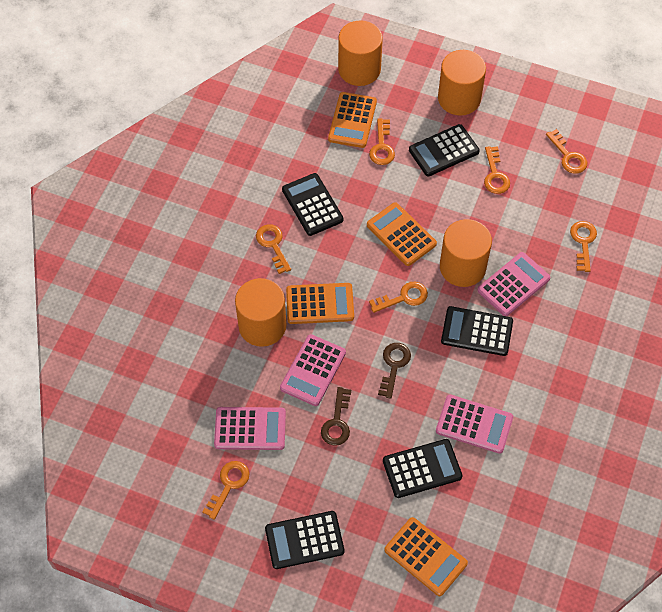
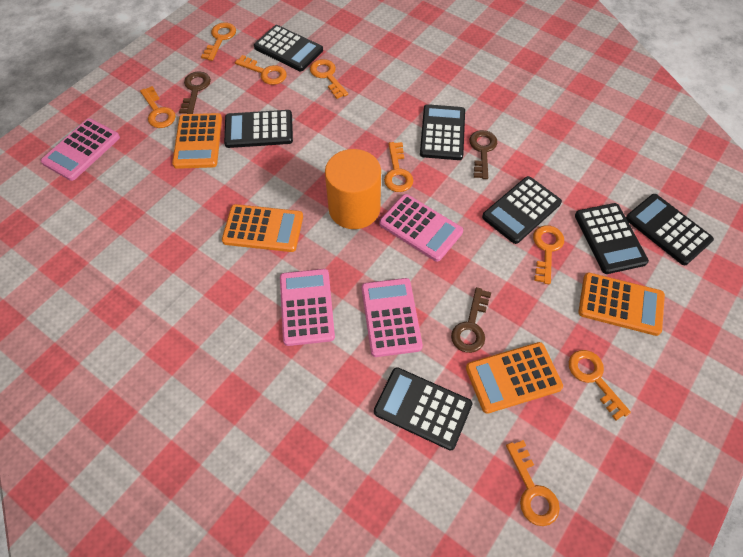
black calculator: [265,511,345,569] [282,173,344,236] [383,439,462,498] [409,124,480,177] [441,306,513,356] = 5 -> [224,110,293,148] [254,25,323,71] [374,367,473,450] [420,104,465,160] [482,176,562,244] [575,203,649,274] [626,194,714,265] = 7
brown key: [321,387,351,446] [378,343,411,399] = 2 -> [179,71,211,114] [451,287,491,353] [469,130,497,179] = 3
orange cylinder: [235,278,286,347] [338,20,383,86] [438,50,486,116] [440,219,492,287] = 4 -> [325,149,381,229] = 1
orange key: [202,461,250,520] [256,224,291,274] [369,119,395,165] [369,282,428,313] [484,146,510,194] [546,129,587,174] [570,221,597,272] = 7 -> [140,86,176,128] [201,23,236,61] [235,55,287,85] [310,59,348,99] [384,142,413,192] [506,440,560,526] [533,225,564,284] [569,350,631,420] = 8

